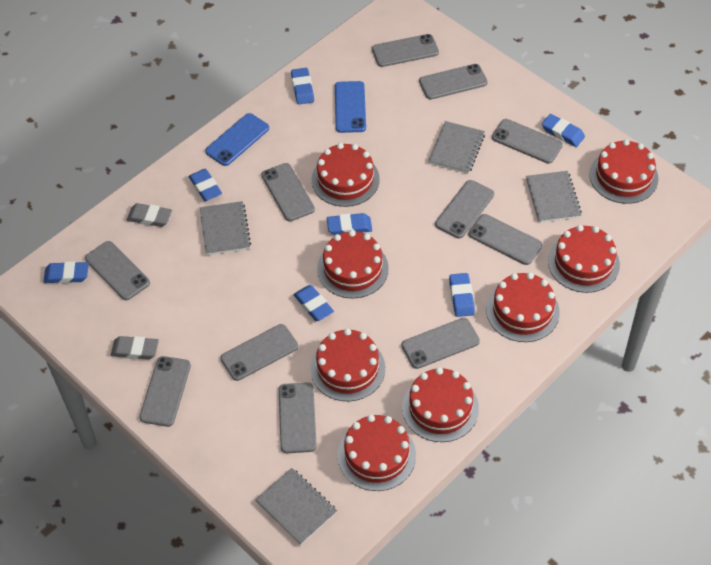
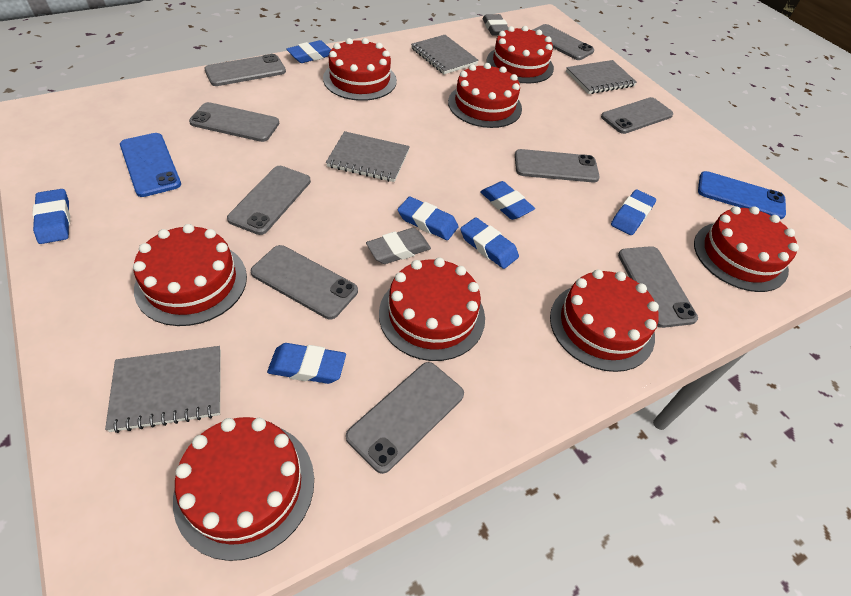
grey phone: [85,241,150,300] [139,356,191,427] [220,324,298,381] [261,163,315,221] [279,382,317,453] [372,34,439,67] [402,318,480,369] [419,64,488,100] [435,180,494,239] [468,214,542,265] [492,119,563,164] = 11 -> [189,102,279,142] [204,54,286,86] [227,166,311,235] [251,245,358,319] [346,362,464,474] [515,149,600,183] [533,24,594,60] [601,97,673,134] [618,246,698,328] = 9

